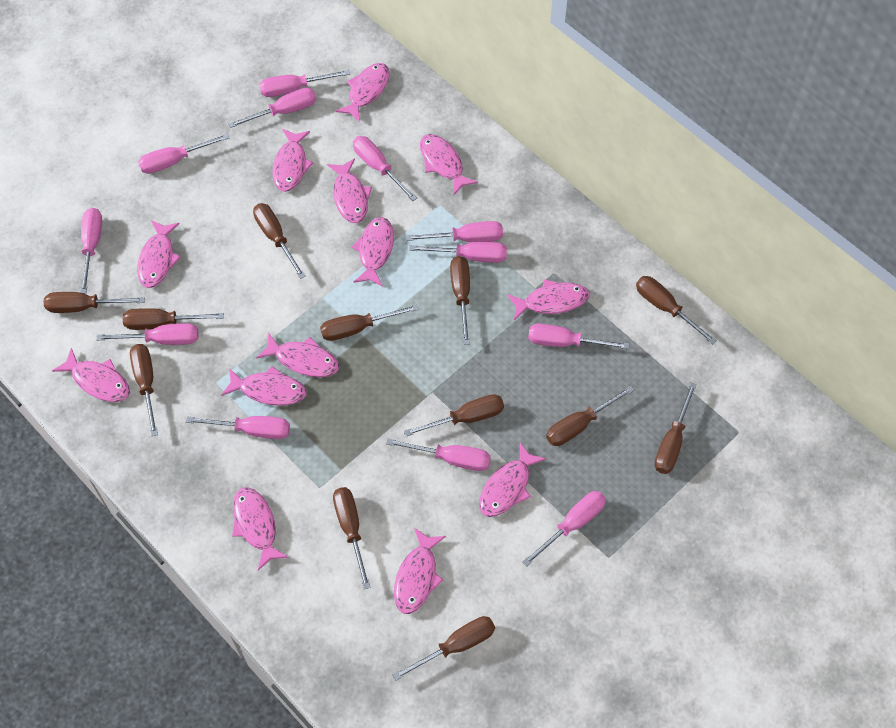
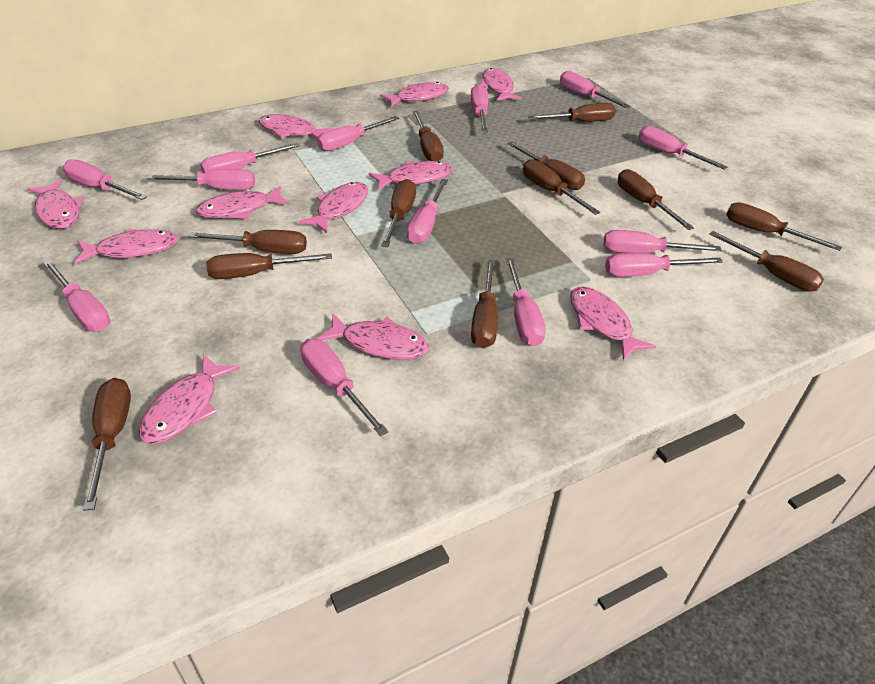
pink fish: [52,348,130,402] [137,220,181,288] [221,366,307,406] [232,487,289,570] [256,332,339,377] [272,129,313,192] [327,158,372,223] [336,63,390,122] [352,217,394,287] [394,528,446,614] [420,134,478,195] [479,442,546,517] [507,279,589,320] = 13 -> [27,180,84,229] [74,228,178,264] [139,354,240,444] [196,186,290,219] [259,114,334,139] [298,182,368,233] [317,314,429,360] [369,161,453,191] [380,82,449,107] [480,68,522,101] [570,287,656,361] = 11
pink screwdriver: [80,208,102,293] [97,323,199,345] [138,134,229,174] [186,416,290,439] [228,88,316,128] [259,70,350,97] [353,136,417,201] [386,438,491,471] [406,221,503,242] [409,242,507,263] [522,491,606,567] [528,324,629,349] = 12 -> [43,260,110,332] [63,159,147,200] [146,169,255,190] [200,143,300,173] [301,339,388,436] [317,116,399,151] [407,179,448,244] [471,84,488,132] [506,258,546,346] [560,71,630,108] [604,230,722,253] [605,253,723,277] [638,126,727,170] = 13

